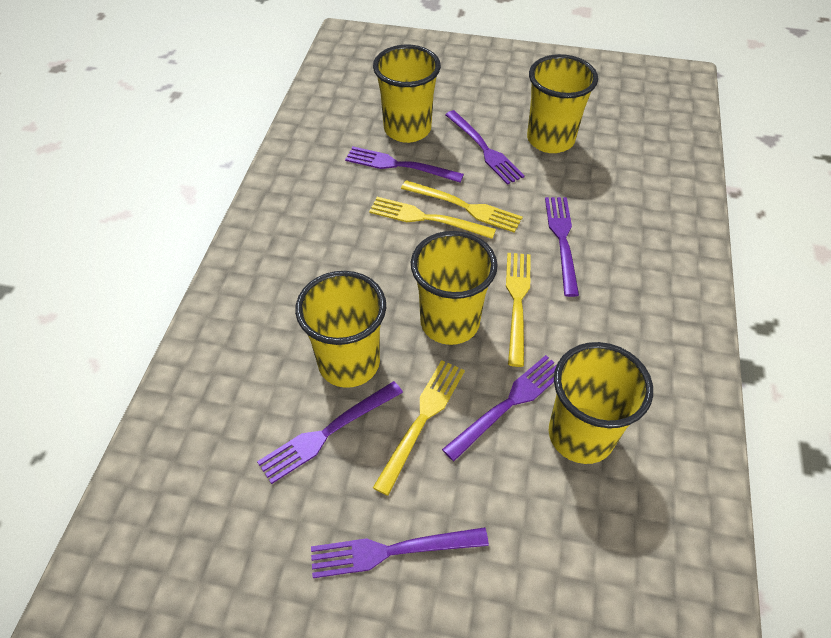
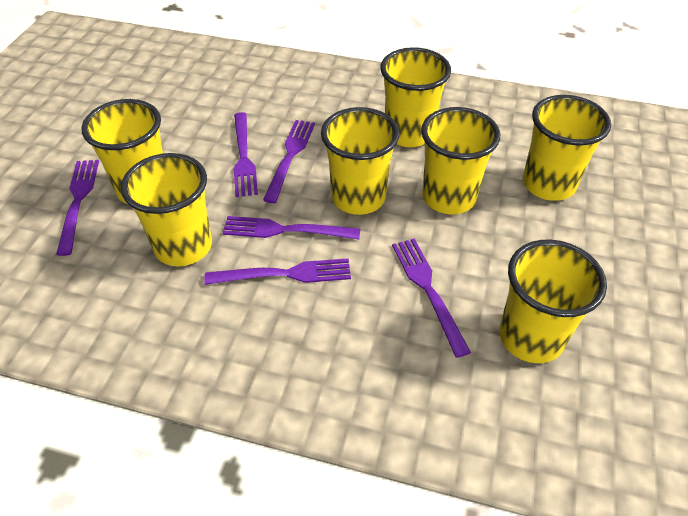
yellow cup: [295,271,386,388] [373,45,441,143] [411,231,498,345] [527,54,598,153] [549,342,653,464] = 5 -> [81,99,163,204] [121,153,212,267] [321,107,399,215] [380,47,451,147] [421,107,500,214] [499,240,607,363] [523,95,611,201] = 7
yellow fork: [369,197,496,239] [373,360,465,496] [401,180,523,233] [506,253,531,367] = 4 -> none = 0

